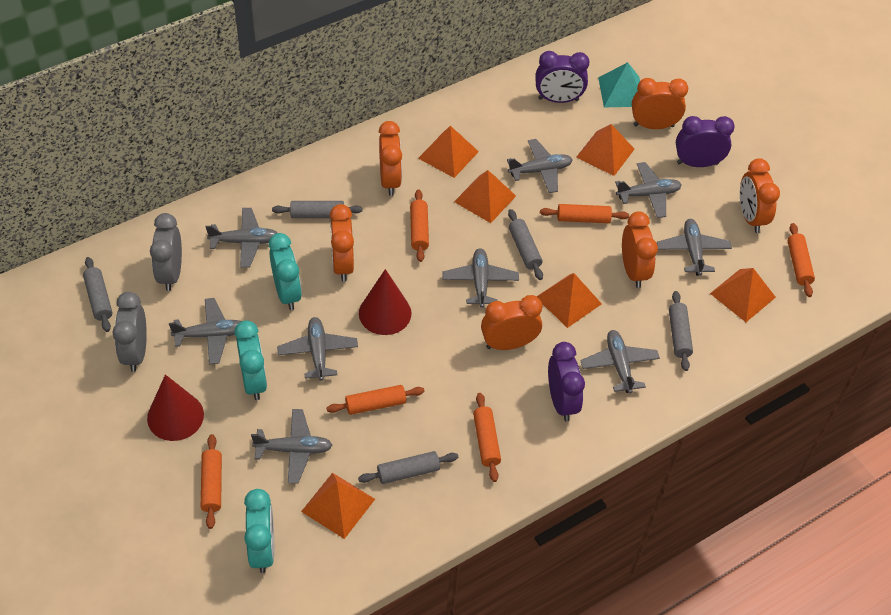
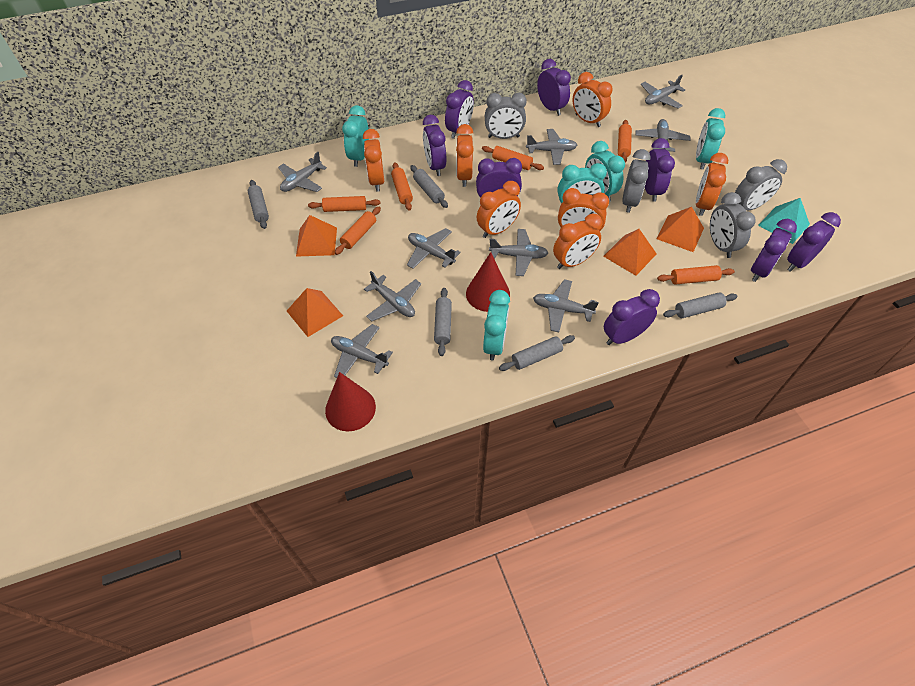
grey clock: [112,292,147,372] [150,213,182,291] = 2 -> [485,93,527,139] [622,149,651,213] [710,192,755,258] [735,159,787,210] = 4
orange clock: [330,204,354,281] [379,121,402,196] [481,295,542,350] [622,211,658,288] [632,78,688,129] [740,158,780,233] = 6 -> [363,129,384,192] [456,124,474,187] [477,181,521,238] [553,214,603,269] [558,188,609,231] [572,72,613,127] [696,153,728,216] = 7
orange pyramid: [301,473,375,539] [418,126,479,178] [454,170,516,223] [537,273,602,328] [576,124,634,176] [710,268,776,322] = 6 -> [287,288,343,337] [296,215,337,257] [603,229,657,276] [657,207,704,252] = 4
purple clock: [536,51,590,103] [548,342,585,421] [676,116,735,167] = 3 -> [423,115,446,176] [445,80,474,139] [476,158,522,198] [537,59,571,116] [604,289,660,345] [645,138,675,202] [751,219,797,282] [787,212,841,272] = 8
turquoise clock: [234,320,267,400] [244,489,274,573] [269,233,302,310] = 3 -> [342,105,369,167] [483,290,510,361] [557,163,607,204] [585,141,625,202] [696,108,725,169] = 5

